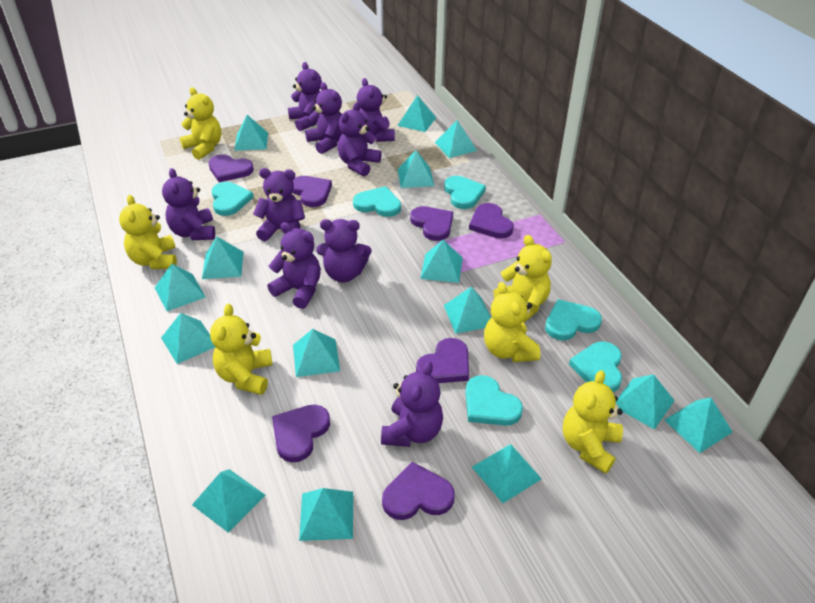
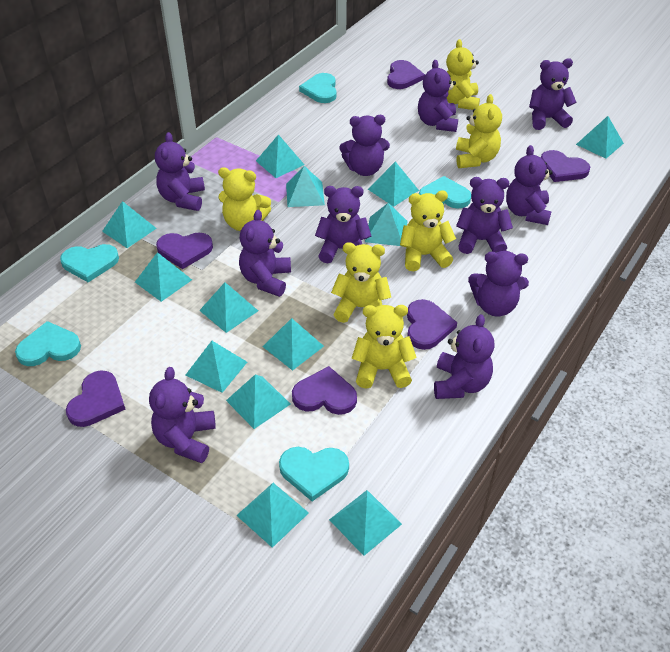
purple heart: [209,154,254,182] [272,405,330,462] [293,176,332,207] [382,462,455,520] [410,206,453,241] [416,338,469,383] [469,203,514,238] = 7 -> [66,370,126,427] [156,232,213,269] [292,366,357,415] [387,60,425,89] [407,299,457,350] [541,150,590,182] = 6
purple teddy bear: [162,168,215,240] [253,168,305,241] [267,222,321,309] [288,62,322,131] [305,82,343,154] [316,219,371,282] [338,102,382,176] [357,78,395,142] [381,361,443,447] = 9 -> [149,367,216,463] [155,132,205,211] [239,210,291,297] [315,186,371,263] [339,115,390,176] [418,60,458,132] [434,314,495,399] [456,177,513,254] [468,251,529,317] [506,145,553,225] [529,58,576,130] = 11
turquoise heart: [212,182,254,216] [353,186,401,217] [444,176,486,209] [465,375,523,426] [545,299,602,341] [569,342,622,392] = 6 -> [15,321,81,366] [60,244,119,282] [279,447,349,501] [299,73,337,103] [419,176,471,209] = 5
turquoise pyramid: [155,264,206,311] [161,313,215,364] [192,469,265,533] [202,237,244,279] [234,115,268,151] [293,329,340,377] [299,488,353,541] [397,95,436,132] [398,150,434,188] [420,240,463,283] [435,120,477,158] [444,287,491,334] [472,444,542,503] [616,374,675,430] [664,397,732,453] = 15 -> [102,201,157,248] [135,252,192,302] [186,341,247,393] [199,282,258,333] [226,374,291,429] [236,483,309,548] [256,134,304,178] [263,318,324,371] [286,166,325,207] [329,490,402,556] [365,203,408,246] [368,161,419,207] [576,116,624,159] = 13

